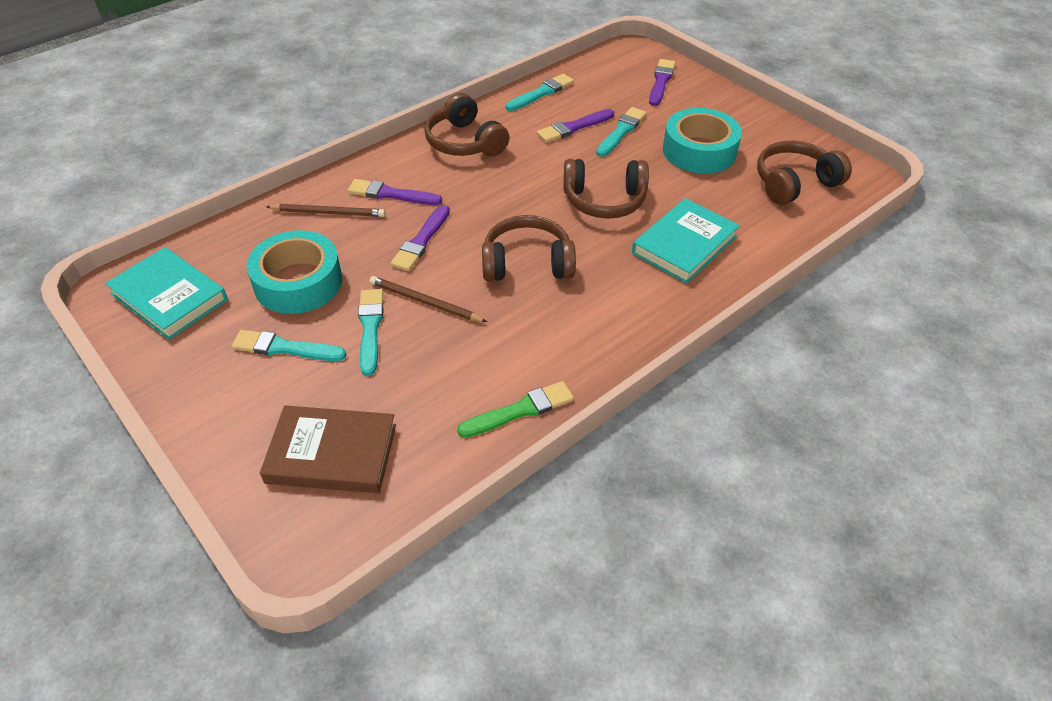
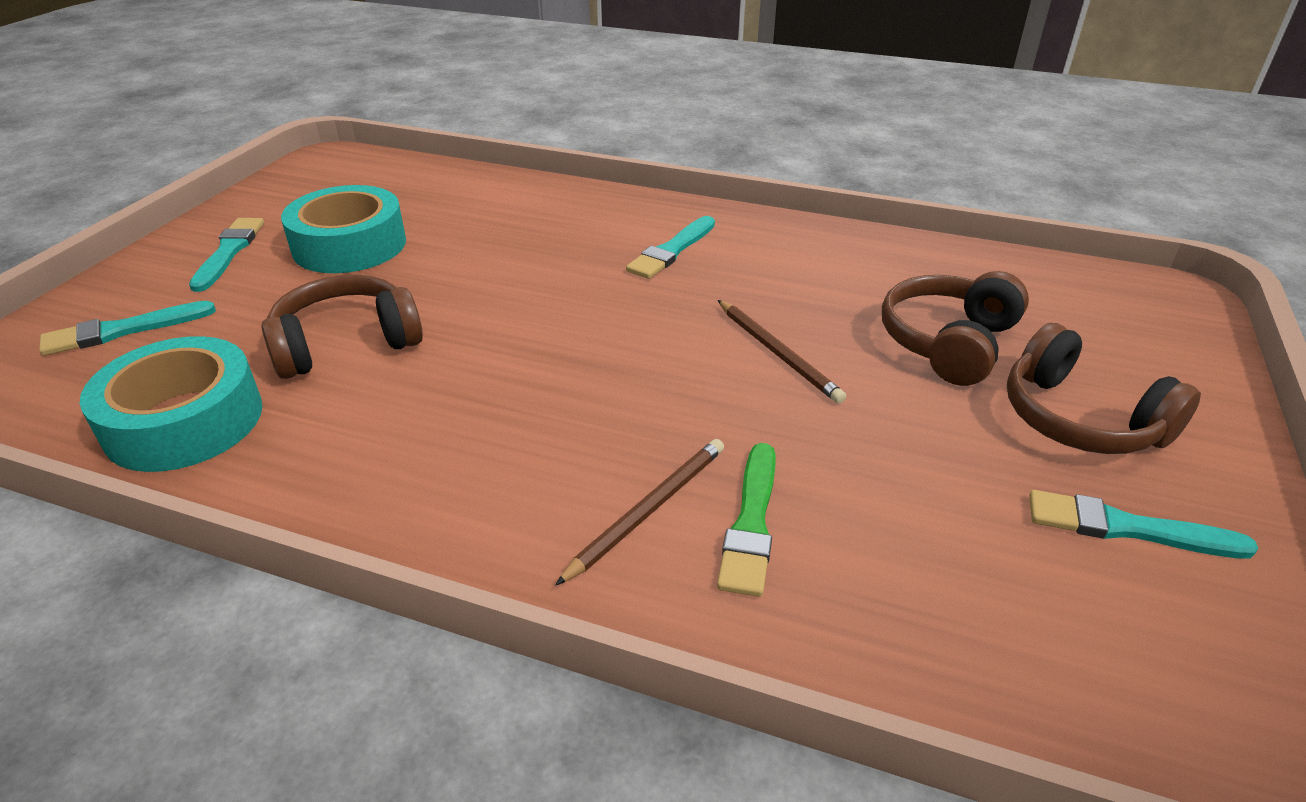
brown book: [260,405,396,493] = 1 -> none = 0
brown headphones: [424,93,509,157] [482,215,576,281] [564,159,649,219] [757,141,852,205] = 4 -> [261,275,423,379] [882,271,1029,386] [1007,323,1201,454] = 3
purple brush: [348,179,442,205] [390,205,450,271] [537,109,614,143] [649,59,676,106] = 4 -> none = 0
turquoise book: [105,247,228,340] [632,198,740,284] = 2 -> none = 0

